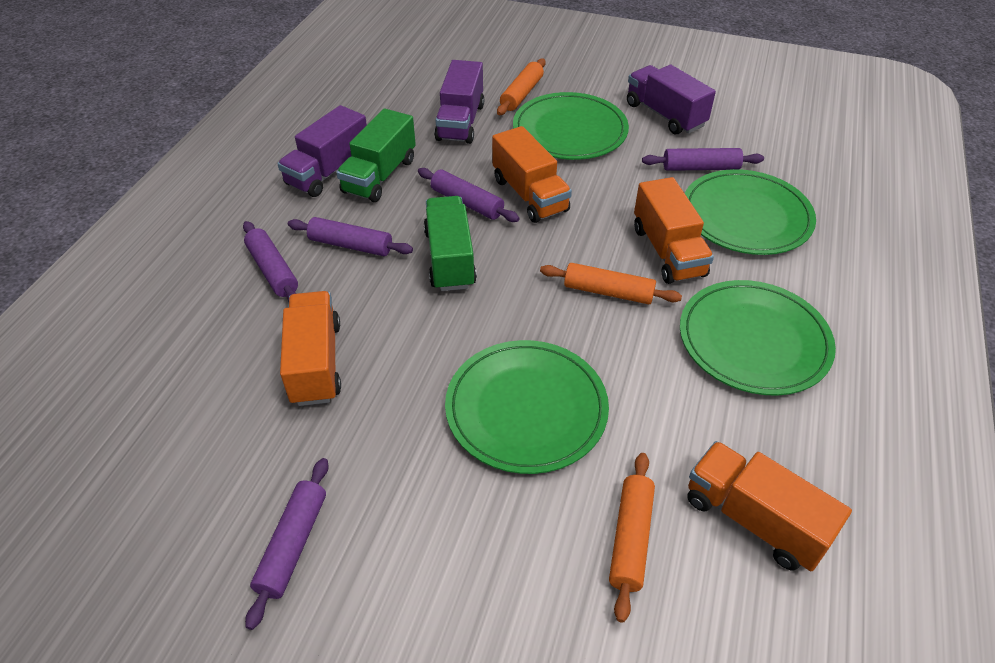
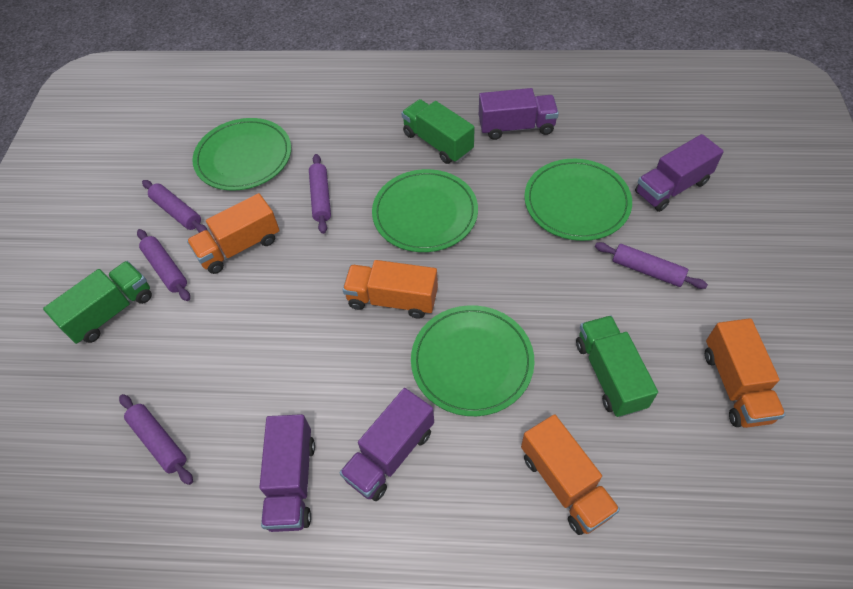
green truck: [336,108,416,202] [424,196,477,291] = 2 -> [43,261,152,344] [401,99,475,164] [576,315,658,417] = 3
orange rolling pin: [497,59,546,115] [540,263,682,304] [609,453,655,623] = 3 -> none = 0
purple truck: [277,105,367,197] [434,60,484,144] [627,65,716,134] = 3 -> [259,414,315,532] [339,388,434,501] [479,88,559,140] [635,134,724,212] = 4

